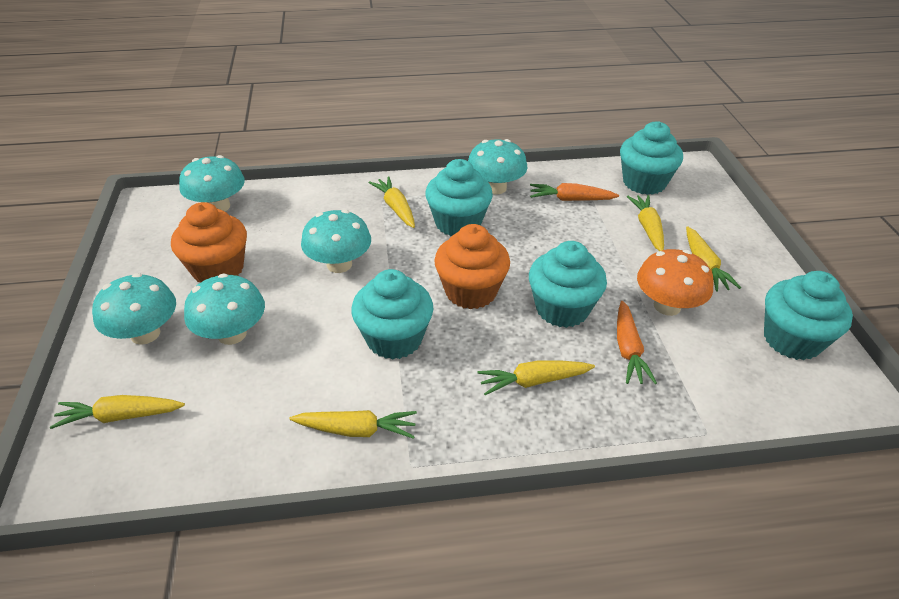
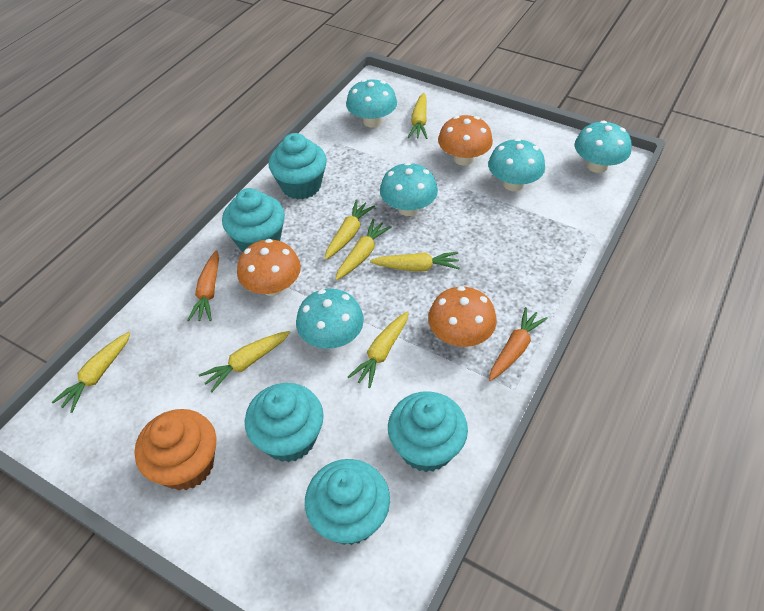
orange cupcake: [171,202,247,282] [434,224,510,309] = 2 -> [135,409,217,490] = 1
orange mushroom: [637,249,714,316] = 1 -> [237,239,301,296] [428,286,497,347] [438,115,493,166] = 3
yellow carrot: [50,395,185,429] [289,410,417,439] [369,176,415,228] [477,361,595,395] [627,195,664,251] [686,226,741,292] = 6 -> [52,332,131,413] [199,331,290,392] [324,200,375,260] [335,219,392,280] [348,311,409,388] [370,252,460,271] [408,93,427,139] = 7

